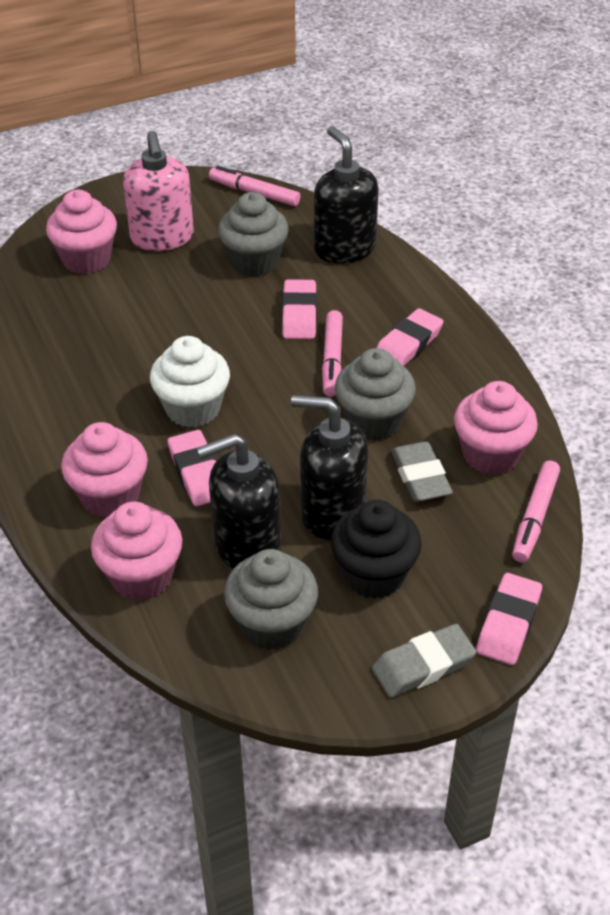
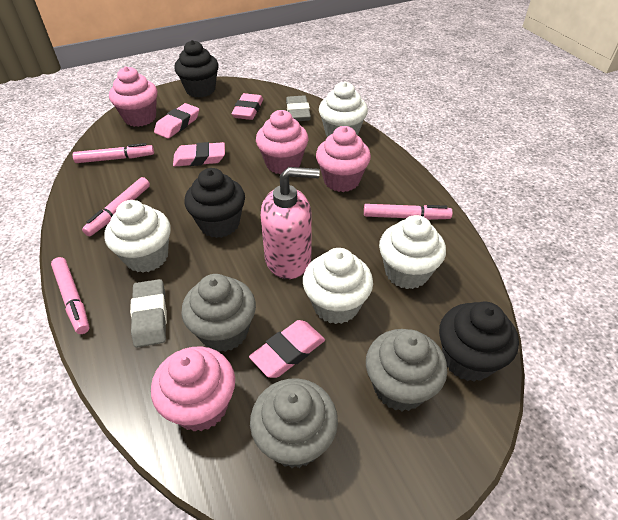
black cupcake: [331,500,422,599] = 1 -> [174,40,219,98] [185,168,245,238] [439,302,519,382] = 3
black soap dispenser: [196,433,281,569] [291,395,368,540] [314,126,379,263] = 3 -> none = 0
pink marker: [209,166,300,206] [322,310,343,397] [512,460,560,563] = 3 -> [51,257,90,334] [73,143,154,163] [82,177,150,236] [364,204,453,220] = 4
white cupcake: [150,336,230,428] = 1 -> [104,200,171,273] [303,248,373,324] [319,82,368,137] [379,215,446,289] = 4

